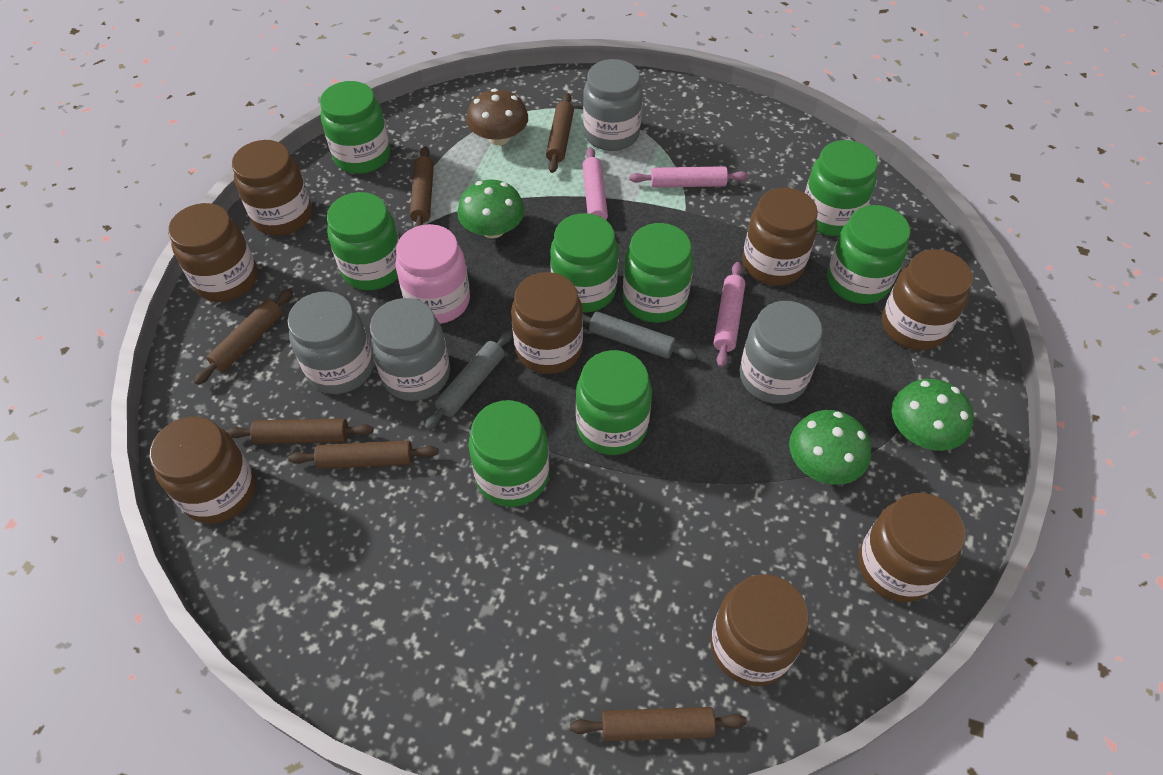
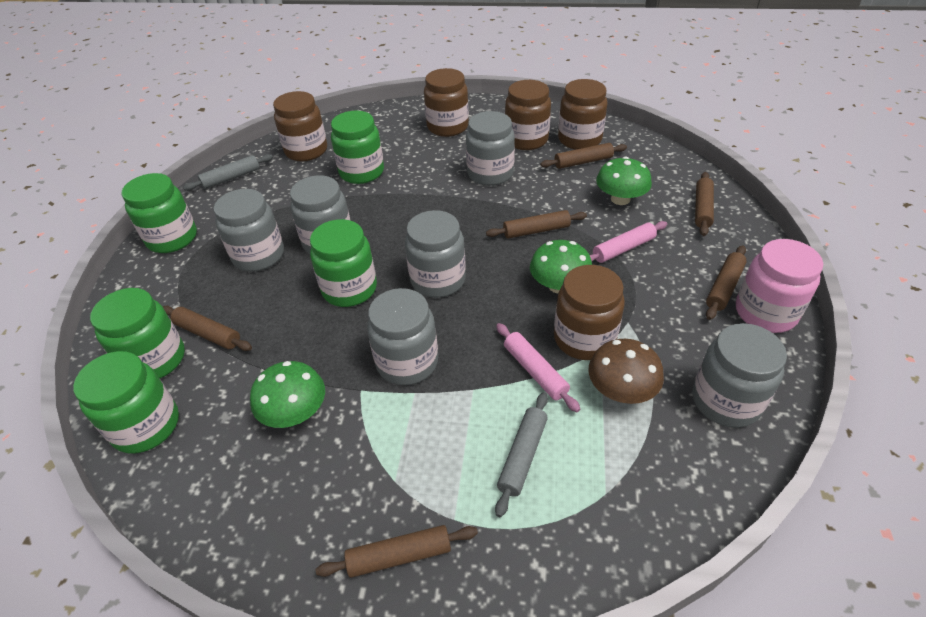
brown jar: [150,416,256,524] [168,203,258,302] [232,140,312,236] [511,272,583,374] [711,574,809,686] [742,188,818,286] [858,493,965,602] [882,249,973,350] = 8 -> [273,91,327,161] [424,68,469,137] [505,80,551,150] [554,265,625,360] [558,79,607,150] = 5
green jar: [320,81,390,174] [327,192,399,290] [469,400,549,507] [550,213,618,313] [576,350,652,455] [623,223,693,323] [805,140,878,236] [827,205,910,304] = 8 -> [73,351,179,454] [90,288,185,378] [122,173,197,253] [310,219,377,307] [331,110,384,184] = 5
grey jar: [287,292,374,394] [370,298,450,401] [583,59,643,151] [740,301,822,404] = 4 -> [214,189,284,272] [290,175,350,254] [367,288,438,385] [405,210,466,298] [466,111,515,186] [692,323,787,428] = 6
pink rolling pin: [582,147,608,220] [629,166,749,188] [714,262,745,368] = 3 -> [496,323,580,412] [590,221,667,263] = 2

